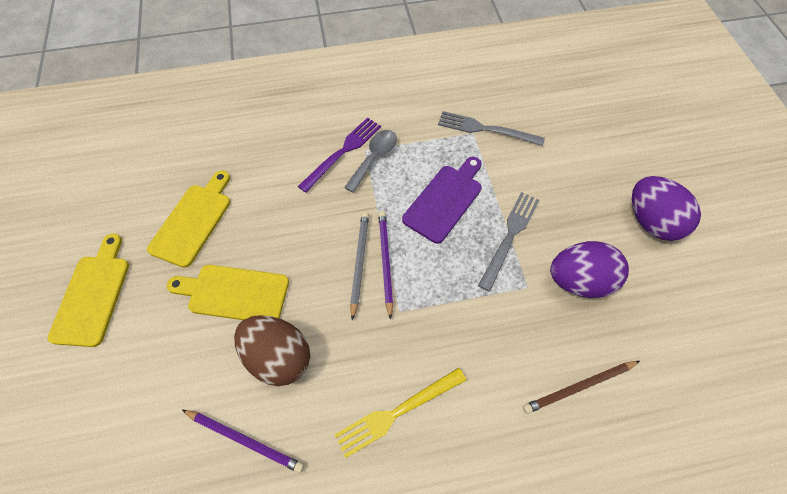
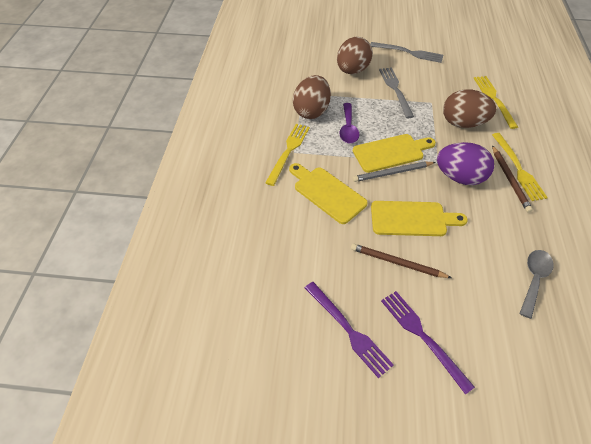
brown egg: [234,315,310,386] = 1 -> [293,75,331,119] [337,36,373,74] [443,89,496,128] = 3
brown pencil: [523,361,640,414] = 1 -> [351,244,452,278] [492,145,533,213] = 2
purple cutting board: [402,157,482,244] = 1 -> none = 0
purple egg: [550,241,629,298] [632,176,701,241] = 2 -> [437,142,494,185] = 1
purple fork: [298,117,381,193] = 1 -> [305,282,394,378] [381,291,475,395] = 2
purple pencil: [182,410,304,473] [378,211,393,320] = 2 -> none = 0
purple spoon: none = 0 -> [339,103,359,143] = 1
yellow fork: [334,368,466,458] = 1 -> [265,124,310,186] [474,76,518,129] [492,133,548,201] = 3

